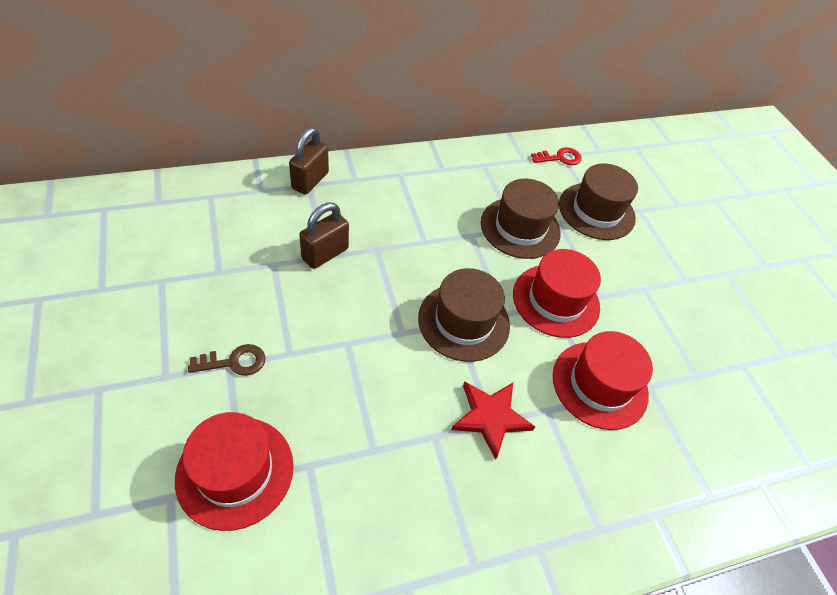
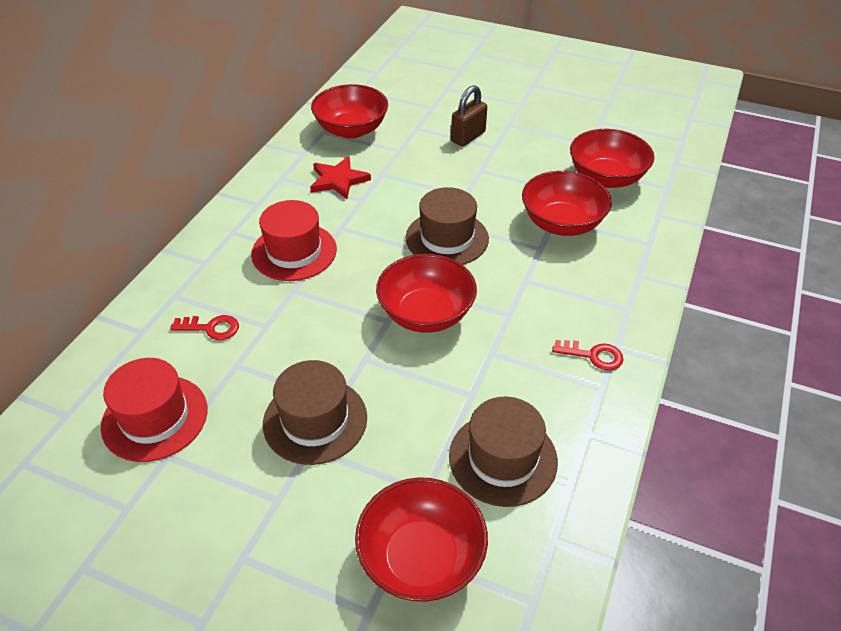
brown key: [188,344,265,376] = 1 -> none = 0
brown padlock: [289,128,329,195] [299,203,349,269] = 2 -> [451,85,487,146] = 1
red bowl: none = 0 -> [311,84,388,139] [355,477,488,602] [376,254,477,333] [522,171,612,236] [570,129,655,188] = 5
red hat: [175,412,294,531] [513,249,601,338] [553,331,653,430] = 3 -> [101,358,208,462] [251,200,337,281] = 2
red key: [531,147,582,165] = 1 -> [170,315,239,340] [552,340,624,371] = 2

